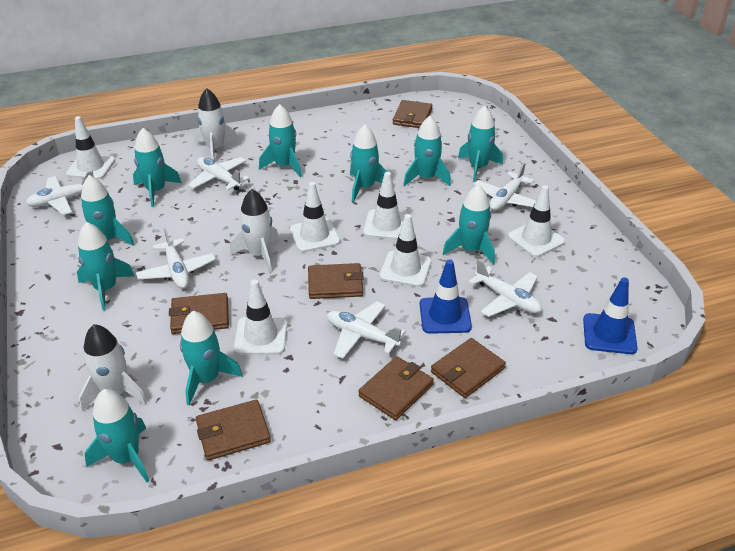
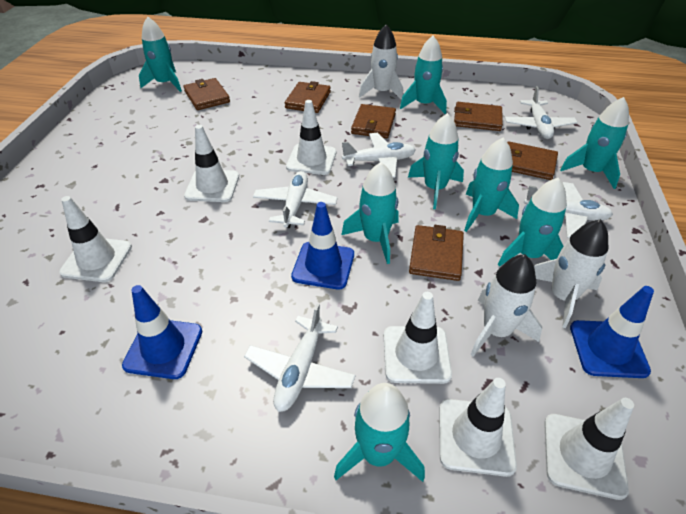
blue traffic cone: [420,259,472,334] [583,277,637,354] = 2 -> [122,285,202,379] [291,202,354,290] [570,286,654,378] = 3
turquoise rocket: [77,222,135,310] [81,175,134,246] [85,389,150,482] [133,128,182,207] [180,311,243,405] [259,104,302,177] [350,125,387,202] [403,116,451,186] [443,184,495,265] [458,106,503,182] = 10 -> [139,16,182,92] [334,383,425,482] [341,162,399,264] [400,36,447,114] [408,113,464,209] [464,138,519,232] [498,178,567,267] [560,97,629,189] = 8
white plane: [26,170,94,215] [136,228,216,289] [188,157,250,190] [327,301,405,359] [469,259,541,317] [473,162,536,211] = 6 -> [244,304,356,412] [253,171,337,228] [342,133,416,178] [505,86,578,139] [524,182,613,238] = 5

